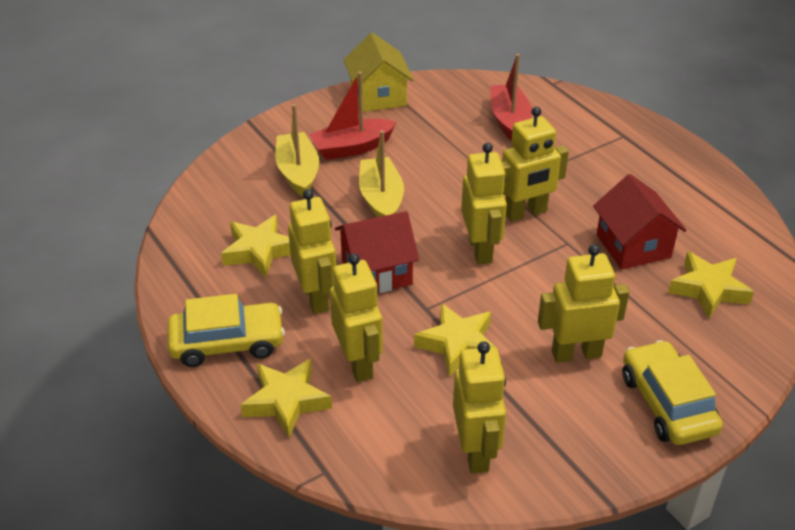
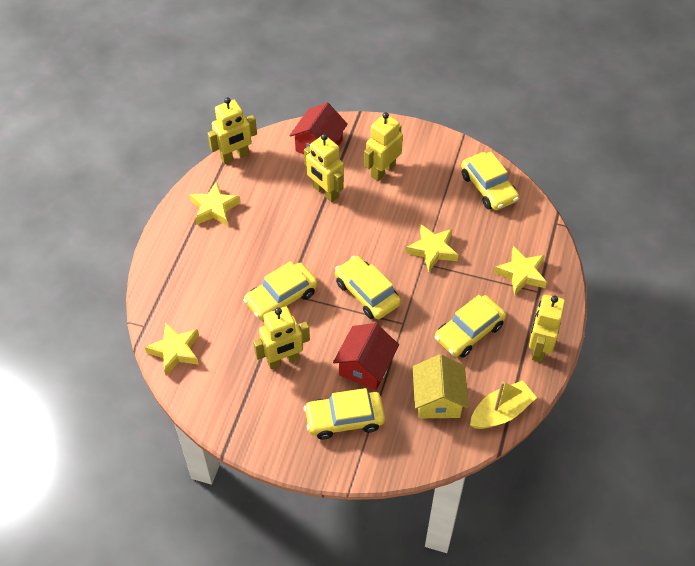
red boat: [309,72,396,160] [490,54,532,141] = 2 -> none = 0
yellow boat: [275,104,319,197] [359,130,404,217] = 2 -> [470,381,537,429] = 1
yellow car: [168,294,285,367] [622,340,723,445] = 2 -> [244,261,318,320] [304,388,385,440] [335,256,401,319] [435,295,506,358] [461,152,519,210] = 5
yellow robot: [288,189,336,314] [330,254,383,382] [453,341,506,473] [461,143,507,265] [502,107,569,222] [538,244,629,363] = 6 -> [208,97,257,164] [253,307,310,369] [304,134,344,202] [364,112,403,181] [529,295,565,362] = 5

